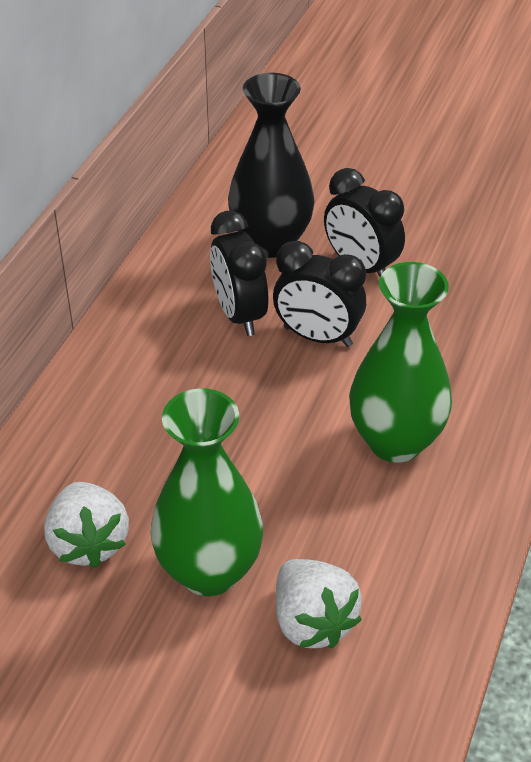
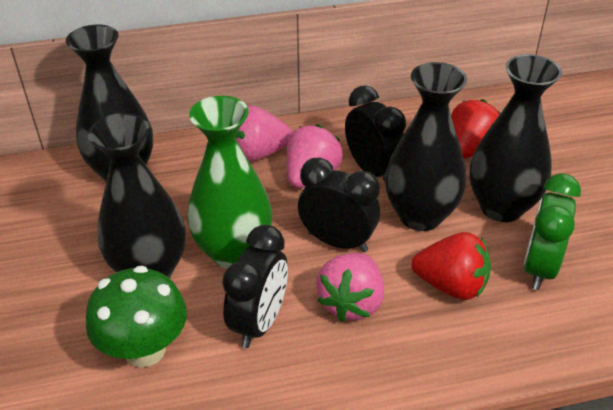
black vase: [228,73,315,258] = 1 -> [66,25,153,182] [88,113,186,279] [385,62,467,231] [469,54,562,222] = 4
green clock: none = 0 -> [524,173,581,290] = 1
green mushroom: none = 0 -> [86,266,187,367] = 1
green vase: [150,388,263,596] [349,262,452,463] = 2 -> [187,96,272,269] = 1
pink strawberry: none = 0 -> [236,105,293,162] [287,124,343,188] [316,253,384,322] = 3
red strawberry: none = 0 -> [411,232,491,300] [451,99,501,159] = 2
white strawberry: [44,482,129,568] [276,559,362,648] = 2 -> none = 0

